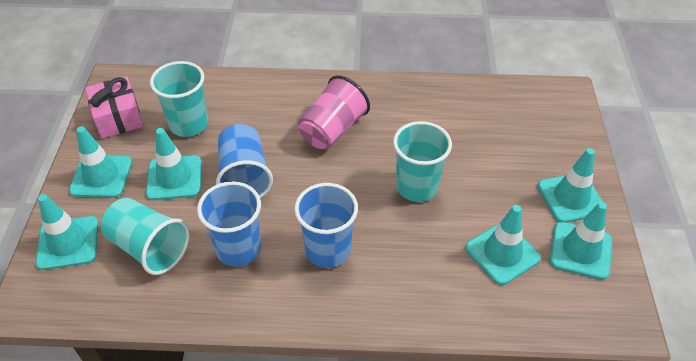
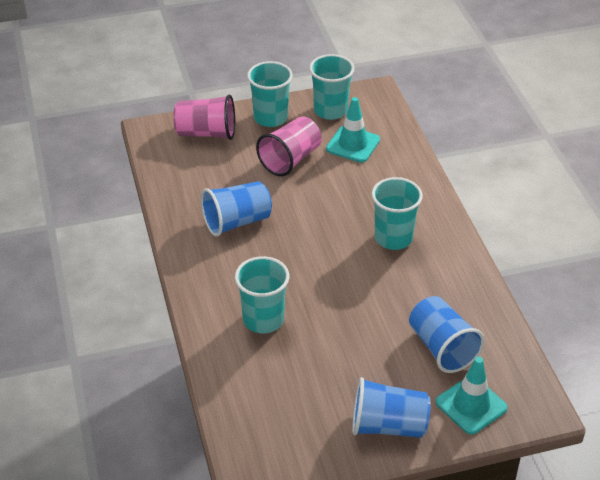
pink cup: [298,75,370,150] = 1 -> [173,95,235,140] [256,116,322,177] = 2
pink gift: [85,76,144,138] = 1 -> none = 0
turquoise cup: [101,198,190,275] [150,61,208,137] [393,121,452,202] = 3 -> [235,256,289,333] [247,61,293,127] [309,54,354,120] [372,177,423,250] = 4
turquoise traffic cone: [36,194,98,270] [69,126,132,198] [146,128,202,200] [465,205,541,285] [538,148,603,223] [550,202,612,280] = 6 -> [326,97,380,163] [436,357,508,435] = 2

